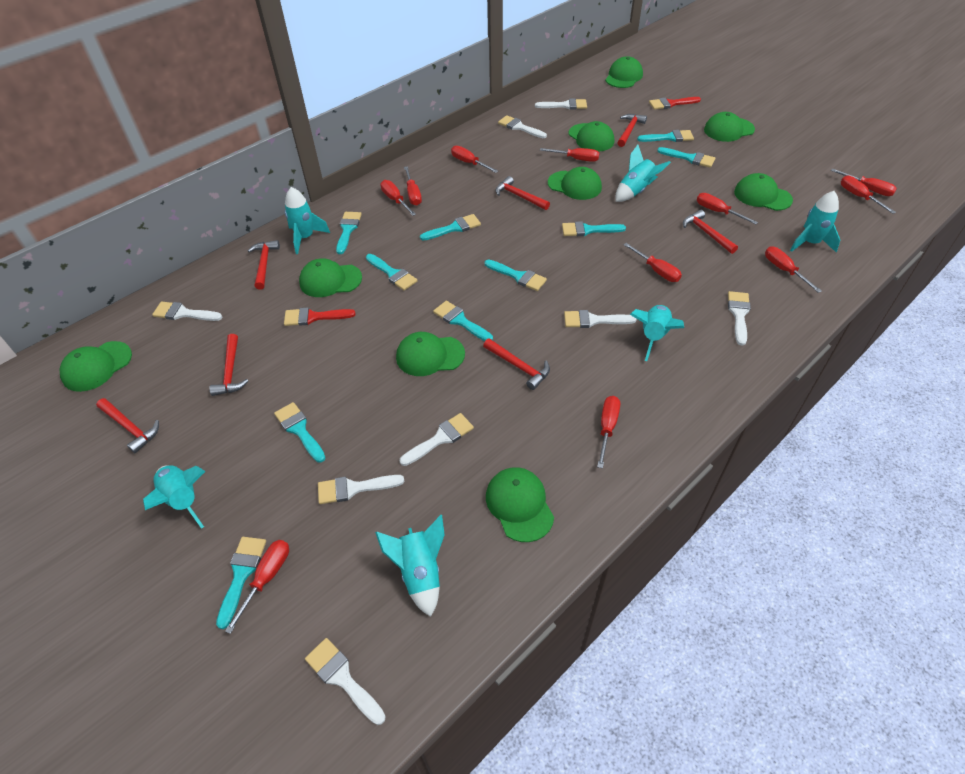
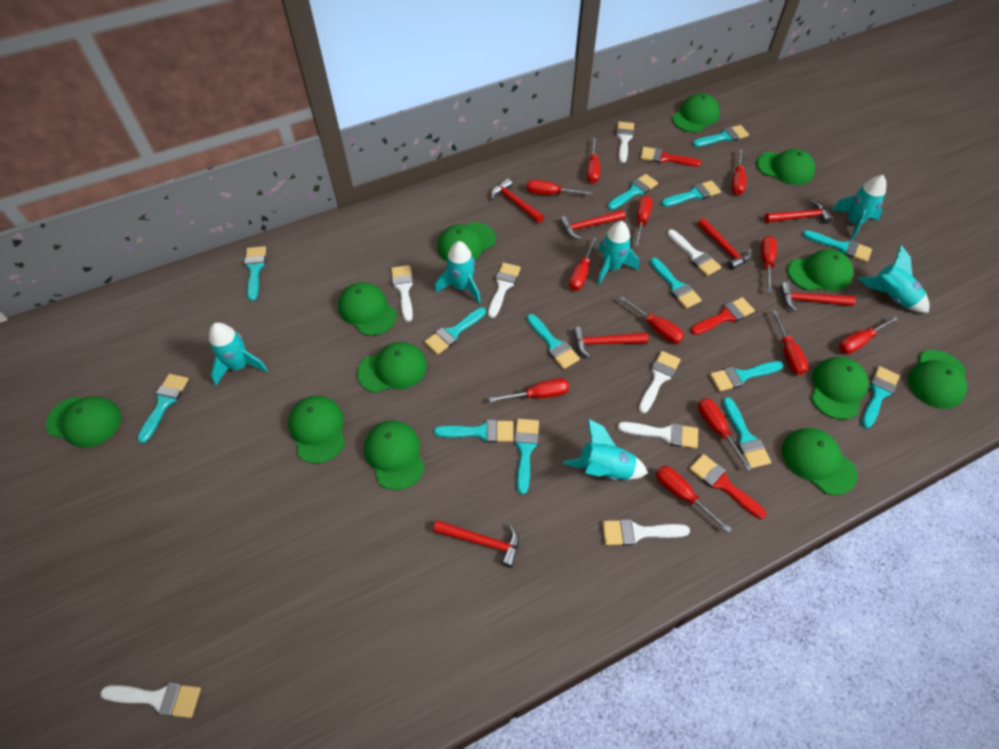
green cap: [60,341,132,392] [299,258,362,297] [396,332,465,376] [486,467,554,542] [548,167,602,200] [569,121,614,152] [605,56,643,88] [704,112,755,142] [734,173,793,211] = 9 -> [46,396,121,448] [288,396,345,463] [338,282,397,336] [357,342,427,393] [364,420,425,490] [437,222,496,261] [672,93,720,132] [756,149,815,185] [782,428,857,495] [788,249,853,291] [811,357,868,420] [908,350,967,409] = 12
red brush: [284,307,356,326] [649,97,701,110] = 2 -> [640,147,702,167] [689,454,766,519] [691,297,755,335] = 3
red screwdriver: [225,540,289,634] [380,180,416,216] [404,166,422,206] [451,146,498,173] [540,148,599,162] [597,396,620,468] [624,243,682,282] [697,193,758,224] [765,246,822,293] [831,168,897,196] [841,176,896,214] = 11 -> [489,378,569,403] [526,180,593,195] [569,237,598,291] [587,138,600,183] [620,296,684,343] [635,196,653,247] [656,466,732,533] [698,398,752,471] [732,149,746,195] [761,236,777,292] [771,310,808,375] [839,316,899,354] = 12
turquoise brush: [216,537,266,629] [274,402,325,462] [336,212,362,254] [366,254,418,290] [420,214,481,241] [433,301,493,341] [485,260,547,291] [562,221,626,236] [637,130,694,142] [657,147,716,168] = 10 -> [137,374,189,443] [244,246,266,301] [424,307,486,355] [434,420,513,443] [514,419,539,494] [527,314,580,369] [607,174,658,210] [650,258,702,309] [661,180,721,207] [692,125,749,147] [710,361,783,392] [722,397,771,468] [802,230,872,262] [861,366,900,428] = 14

